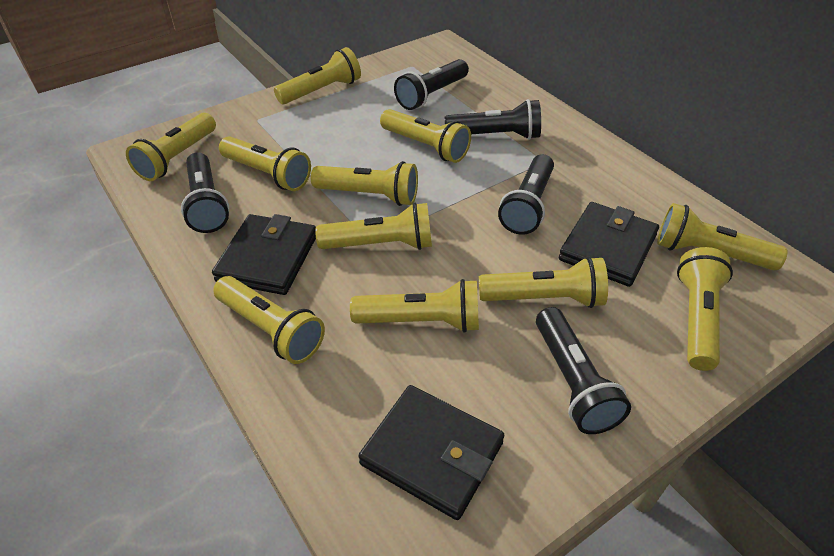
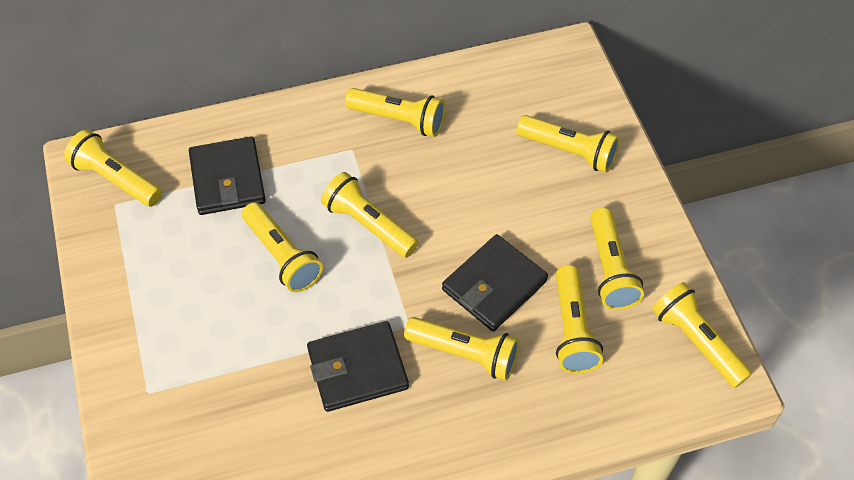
black flashlight: [181,152,229,233] [394,59,469,110] [445,99,541,140] [498,154,554,235] [536,307,631,434] = 5 -> none = 0
yellow flashlight: [126,113,216,181] [213,276,325,364] [219,136,311,191] [274,47,361,104] [311,161,418,206] [315,202,432,250] [350,279,479,333] [380,109,471,163] [479,256,608,308] [657,203,788,270] [677,247,733,371] = 11 -> [64,130,162,207] [242,202,323,292] [321,172,419,258] [345,88,445,137] [404,317,520,380] [517,115,620,173] [556,265,603,373] [590,207,644,310] [652,282,752,388] = 9

